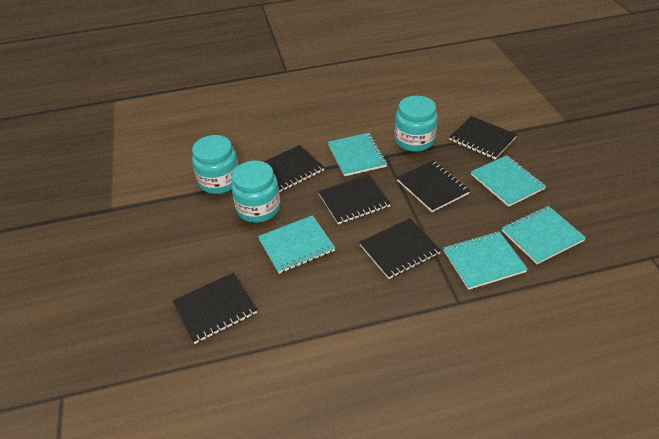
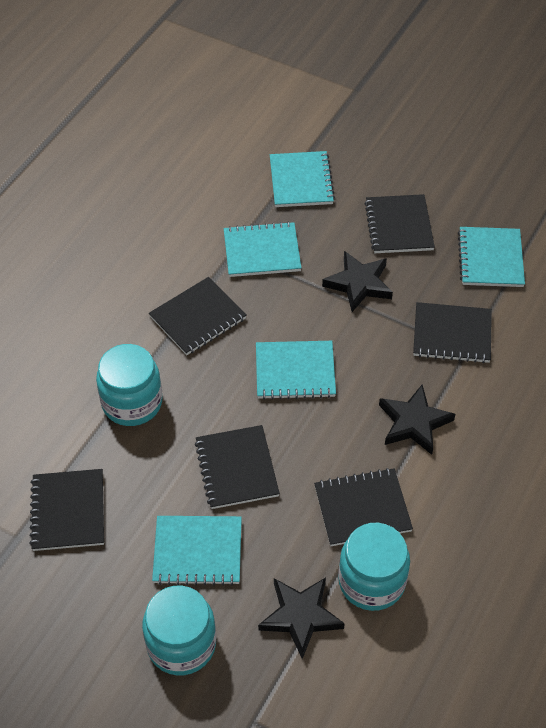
black star: none = 0 -> [258,577,345,659] [322,251,393,312] [379,384,455,455] = 3

